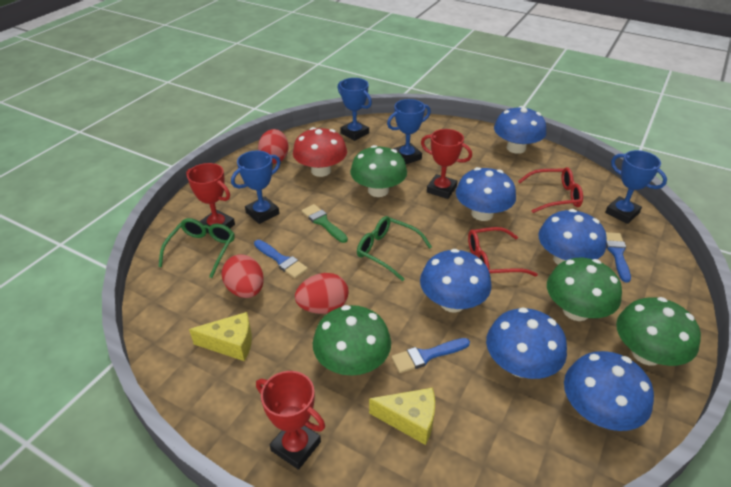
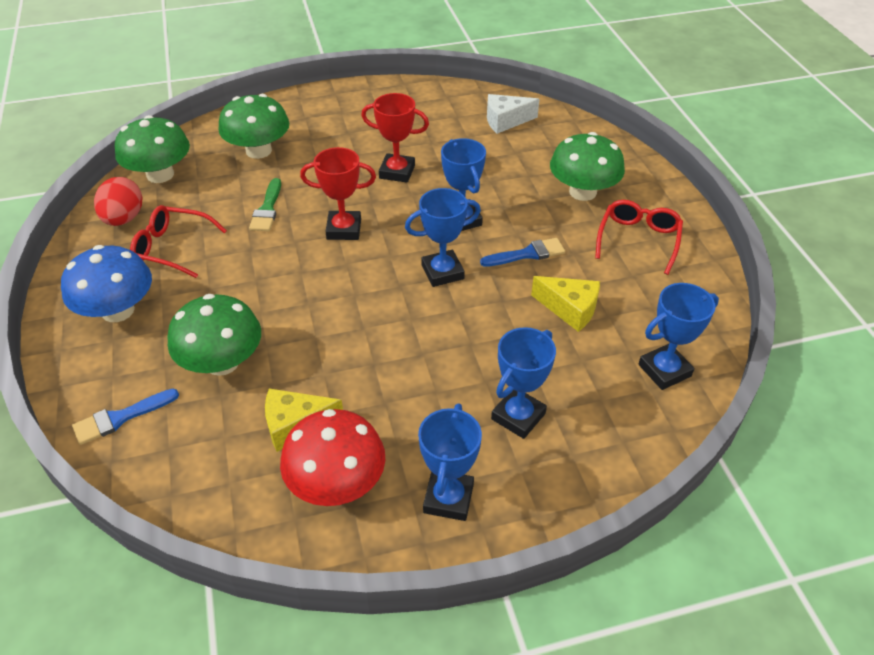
blue brush: [254,240,308,278] [392,338,470,373] [606,232,631,283] = 3 -> [72,389,179,445] [480,238,565,267] = 2
blue mushroom: [420,249,492,313] [456,167,516,221] [486,307,567,379] [494,106,546,154] [538,209,607,265] [564,351,654,431] = 6 -> [61,245,152,322] = 1
blue trophy: [231,151,281,224] [338,78,372,141] [387,99,431,164] [605,150,667,224] = 4 -> [405,188,481,287] [418,403,482,521] [441,138,486,231] [491,327,556,439] [638,283,719,390] = 5
green glasses: [158,218,235,278] [357,216,432,281] = 2 -> none = 0
red egg: [221,255,264,298] [258,129,289,164] [295,273,349,314] = 3 -> [94,177,142,226] = 1
red trophy: [186,163,235,234] [256,371,325,470] [421,129,472,199] = 3 -> [300,147,376,240] [361,93,429,183] = 2
white cheese: none = 0 -> [487,94,539,134] = 1

